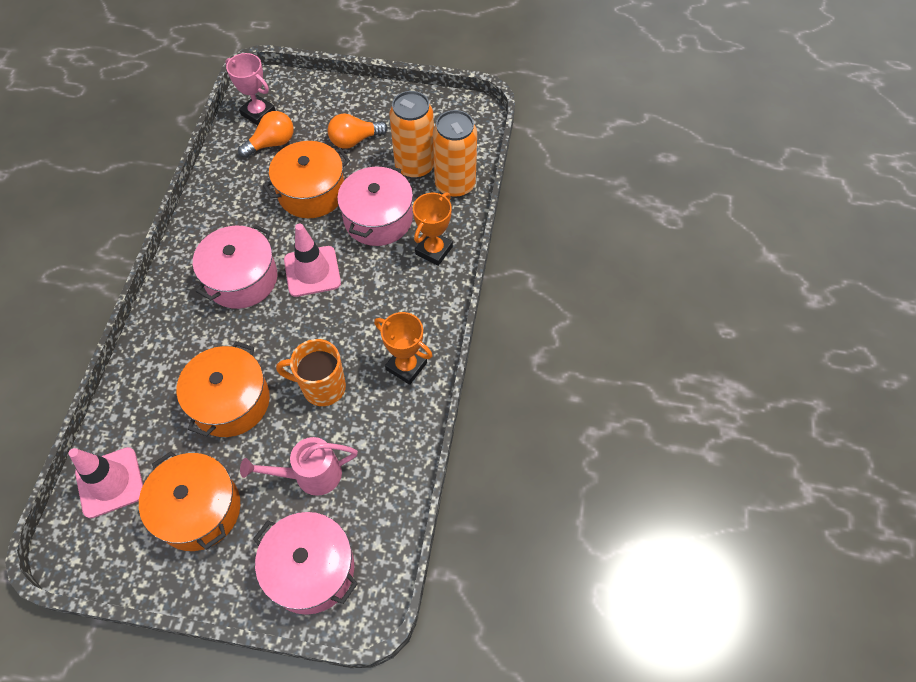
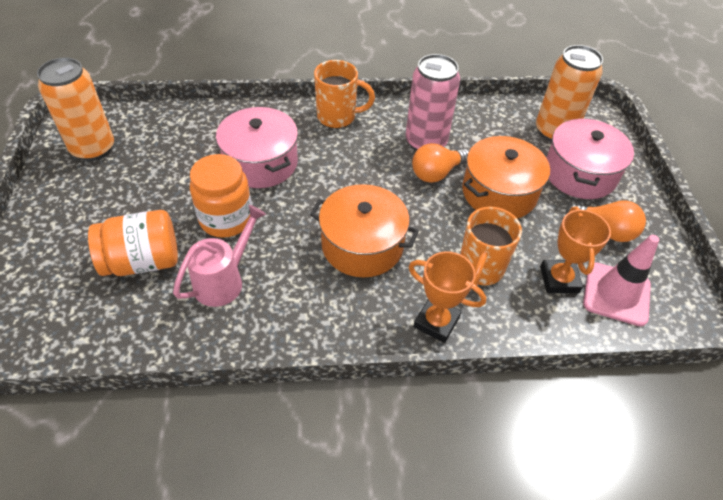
orange jar: none = 0 -> [88,210,178,276] [190,154,252,238] = 2
orange mug: [276,339,346,406] = 1 -> [314,60,375,128] [460,207,522,285] = 2
orange pot: [139,452,240,551] [177,342,270,437] [263,141,350,218] = 3 -> [310,184,419,277] [462,136,550,218] = 2
pink can: none = 0 -> [405,54,460,151] = 1
pink pot: [193,224,277,309] [253,512,358,615] [337,165,413,246] = 3 -> [216,107,298,188] [546,118,634,199] = 2
pink traffic cone: [69,447,143,518] [284,224,341,297] = 2 -> [583,235,659,326] = 1
pink trophy: [225,53,276,125] = 1 -> none = 0

